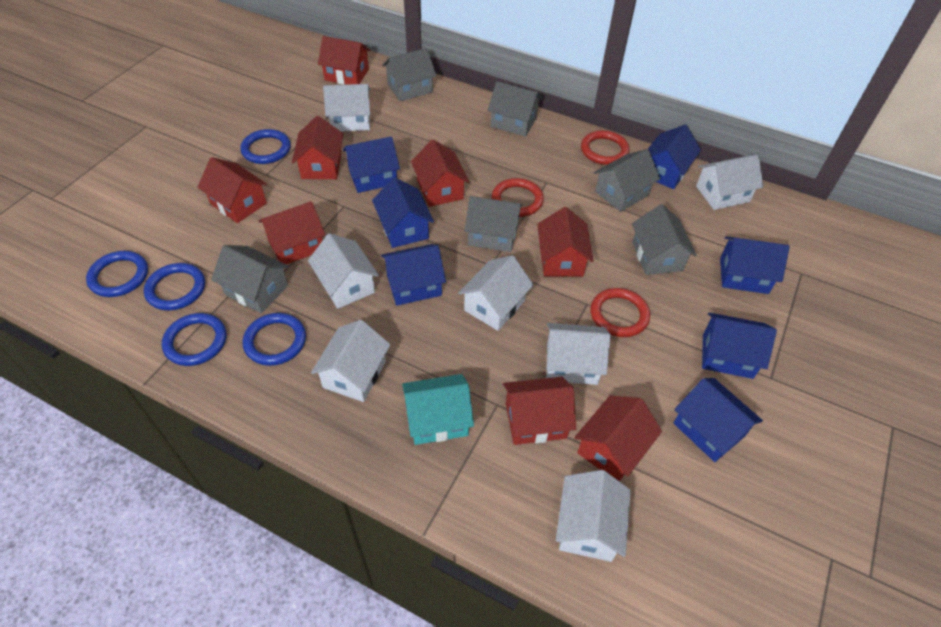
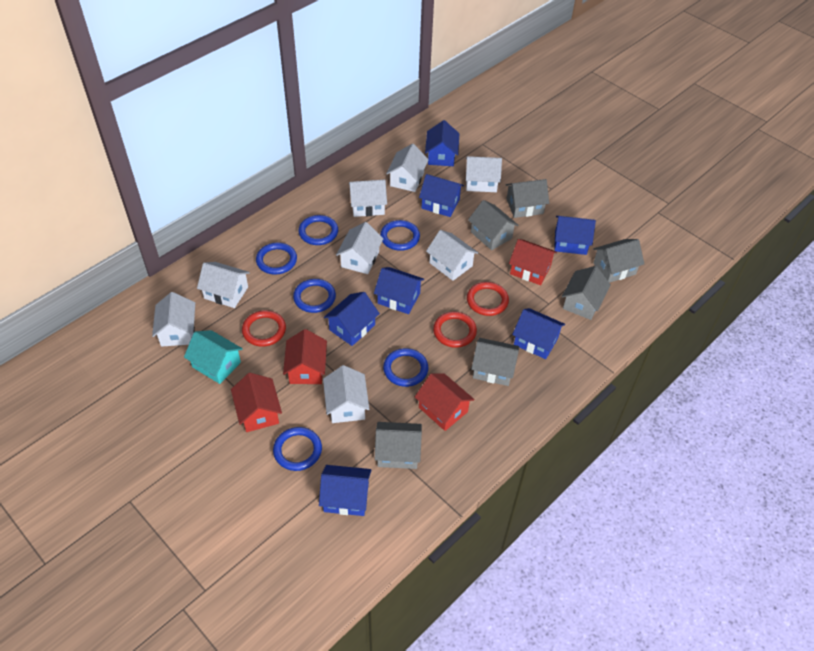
blue ring: [86,251,148,297] [144,263,205,310] [162,313,226,366] [240,129,291,164] [243,313,306,366] = 5 -> [256,243,297,275] [273,427,322,471] [293,279,336,313] [298,215,338,245] [380,220,420,251] [383,348,428,387] = 6
red house: [197,157,267,223] [258,201,326,265] [292,116,343,179] [318,36,371,85] [411,139,469,207] [503,377,576,445] [537,207,593,276] [574,395,662,481] = 8 -> [231,373,282,432] [283,329,327,384] [415,373,475,431] [509,239,557,285] = 4
white house: [308,233,379,309] [311,320,390,402] [323,84,370,131] [458,255,534,331] [546,323,611,385] [556,470,631,562] [696,155,763,210] = 7 -> [152,292,195,347] [197,262,250,308] [323,365,370,423] [336,222,383,274] [349,180,387,217] [386,144,429,192] [426,230,478,281] [466,156,502,192] = 8

